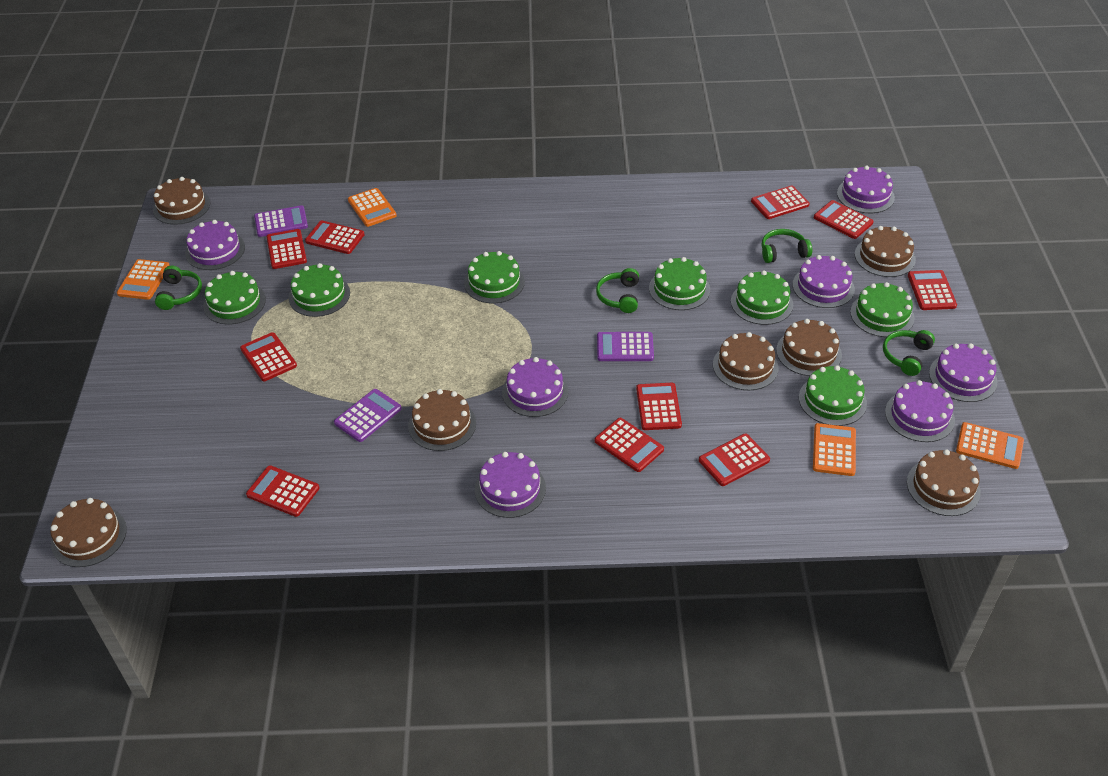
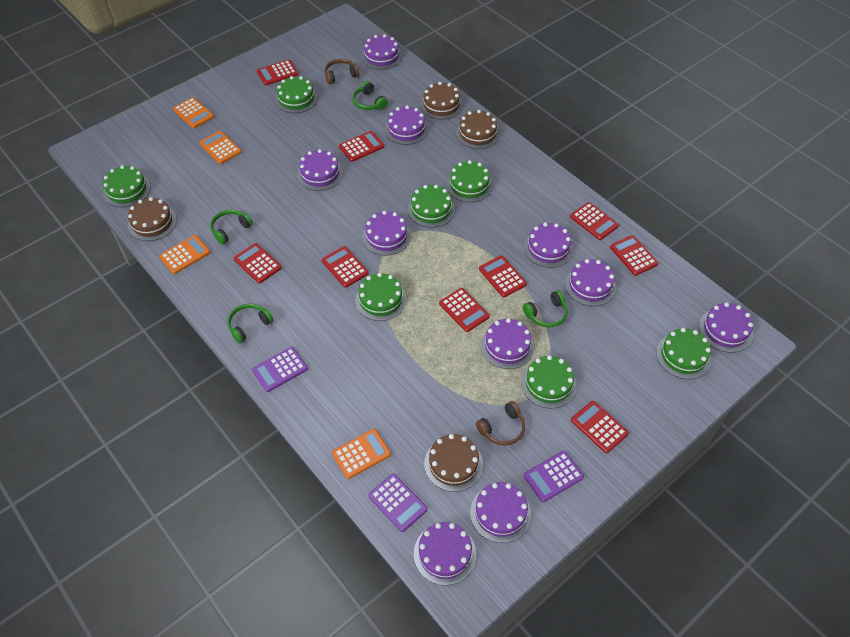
brown cake: [50,498,127,567] [153,177,210,225] [408,389,476,451] [713,332,779,390] [776,319,842,376] [855,226,916,277] [907,449,981,516] = 7 -> [128,197,177,241] [420,82,463,120] [424,434,483,492] [456,110,500,149] = 4
brown headphones: none = 0 -> [324,59,360,84] [476,401,525,446] = 2
purple cake: [185,220,245,270] [475,452,546,518] [502,357,568,417] [793,255,855,308] [837,166,895,213] [885,380,955,442] [929,343,997,402] = 7 -> [297,149,343,191] [361,34,402,70] [362,211,411,255] [384,106,428,145] [414,522,476,585] [470,482,531,543] [481,318,534,369] [524,222,573,268] [565,259,616,306] [699,302,753,353] = 10
red calculator: [240,332,297,381] [246,465,320,517] [266,229,307,269] [305,220,365,254] [595,418,664,472] [636,383,682,430] [699,434,770,486] [751,185,810,219] [814,200,874,239] [908,270,957,310] = 10 -> [234,243,282,284] [257,60,298,85] [322,246,369,288] [339,131,384,162] [439,288,490,332] [479,255,527,297] [570,202,619,240] [571,401,629,453] [610,235,658,276] = 9

